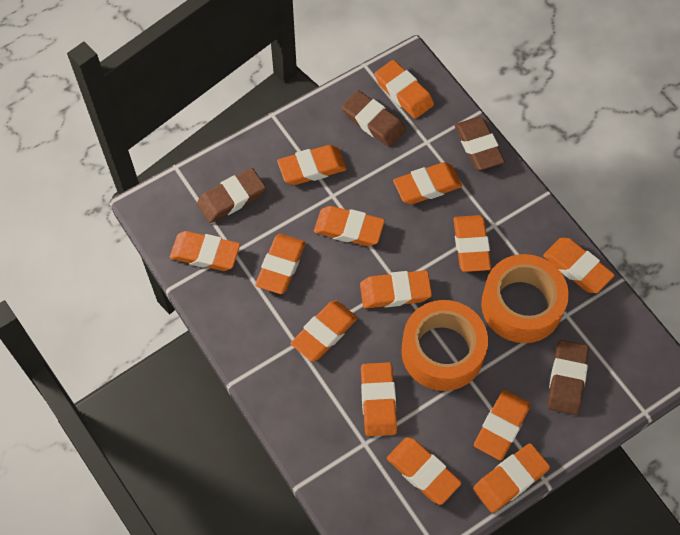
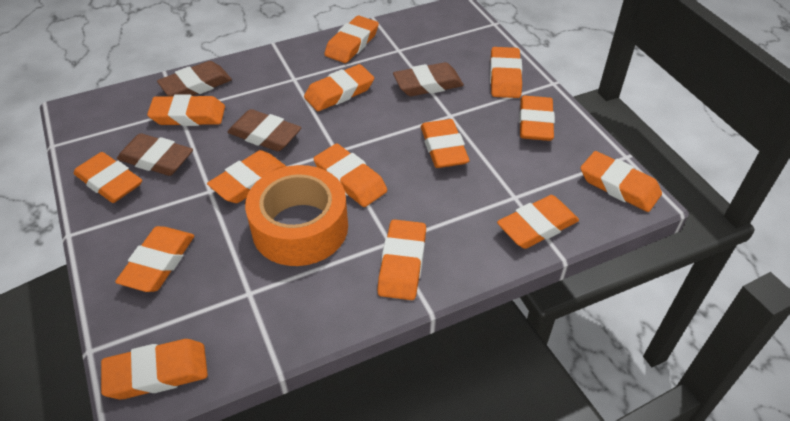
orange tape: [401,300,488,391] [481,254,569,343] = 2 -> [245,165,348,266] = 1

